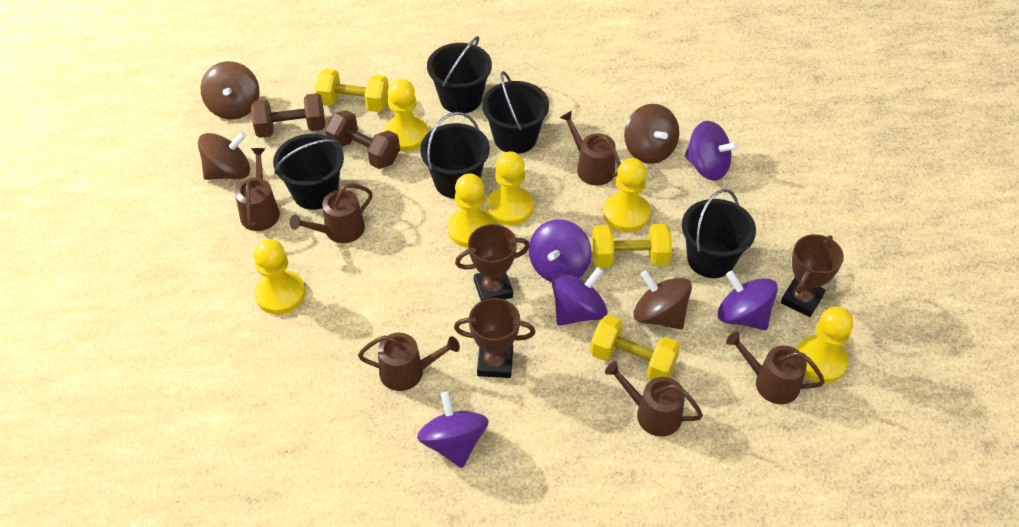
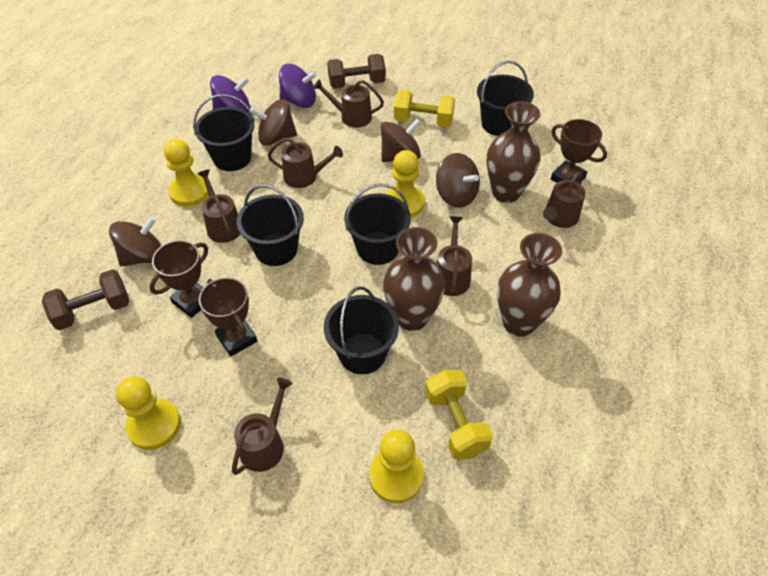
brown vase: none = 0 -> [383,227,445,331] [487,101,541,203] [497,233,562,337] = 3
purple spinning top: [417,391,489,468] [529,220,592,282] [552,267,607,326] [685,121,739,181] [718,271,778,330] = 5 -> [210,75,250,113] [279,64,317,108] = 2
yellow dumbbell: [315,69,389,112] [590,315,680,380] [592,224,672,267] = 3 -> [394,90,455,127] [425,370,493,460] = 2
yellow pawn: [254,239,305,314] [383,79,428,151] [448,173,495,248] [487,151,534,226] [603,158,651,232] [797,307,853,383] = 6 -> [116,377,181,450] [164,139,209,207] [369,429,424,503] [386,150,425,218] = 4

